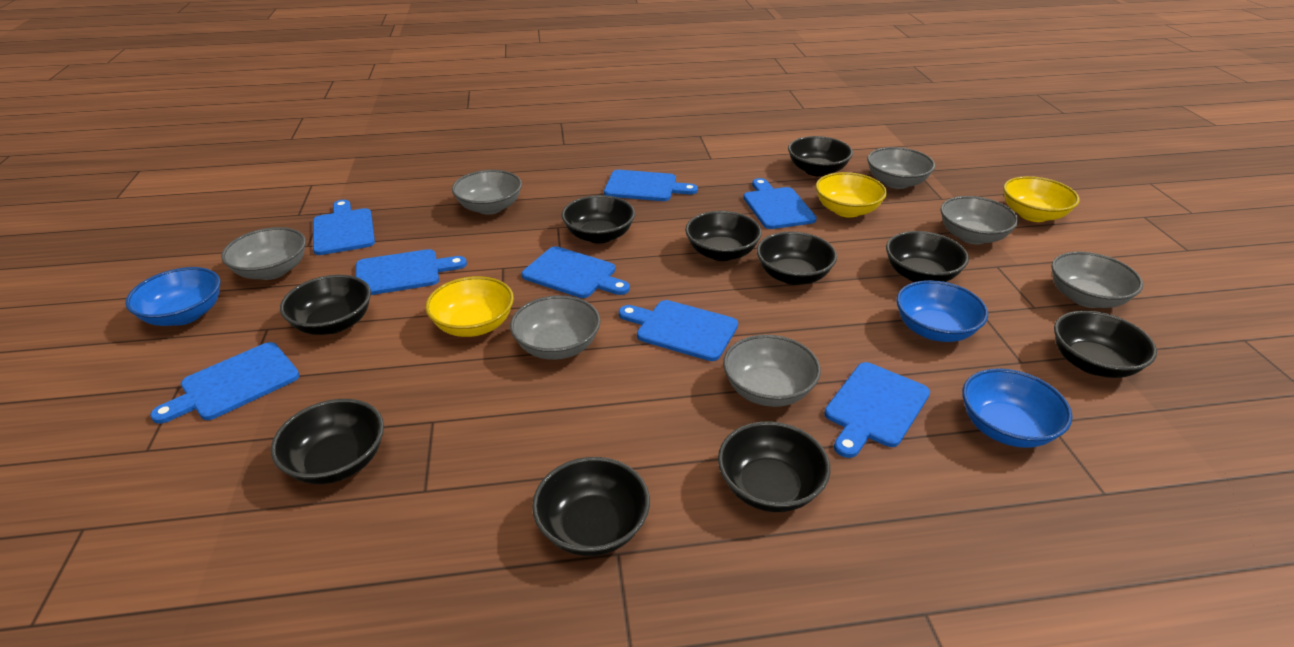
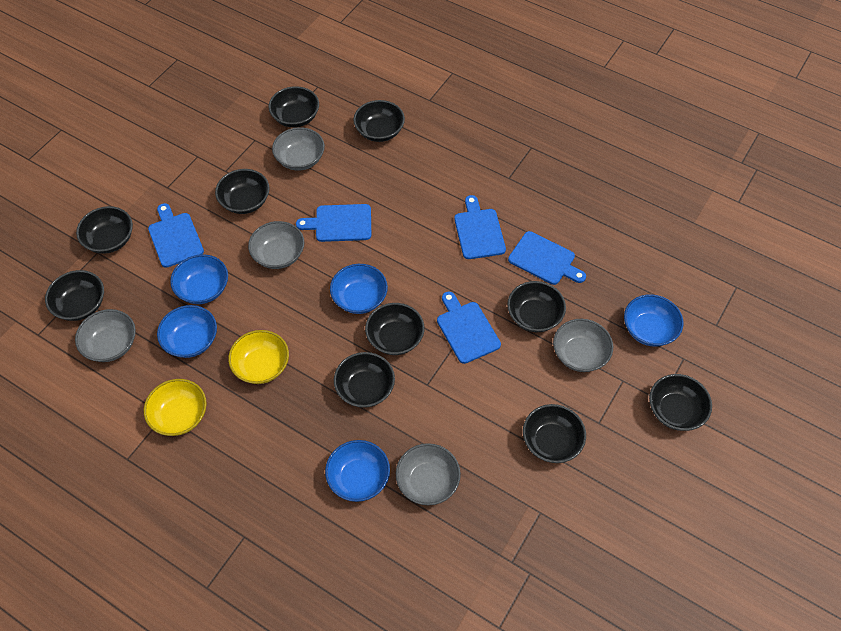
blue bowl: [125,267,220,326] [896,280,988,342] [962,368,1072,448] = 3 -> [157,305,217,358] [170,254,228,304] [325,440,390,502] [330,264,388,314] [624,294,683,347] = 5
blue cutting board: [150,342,300,424] [313,200,375,255] [356,249,467,295] [522,246,630,298] [604,170,698,201] [619,300,738,361] [743,178,817,229] [824,362,930,458] = 8 -> [148,203,204,268] [296,204,371,242] [437,292,501,364] [454,195,506,259] [508,231,586,285] = 5
grey bowl: [221,227,306,280] [452,170,522,215] [510,295,601,360] [723,335,821,407] [867,147,935,189] [940,196,1019,244] [1051,251,1143,308] = 7 -> [75,309,136,362] [248,221,304,269] [272,127,325,171] [396,443,461,505] [553,319,613,372] = 5
yellow bowl: [425,276,514,337] [815,172,887,218] [1003,176,1080,222] = 3 -> [144,379,207,436] [228,330,289,384] = 2

